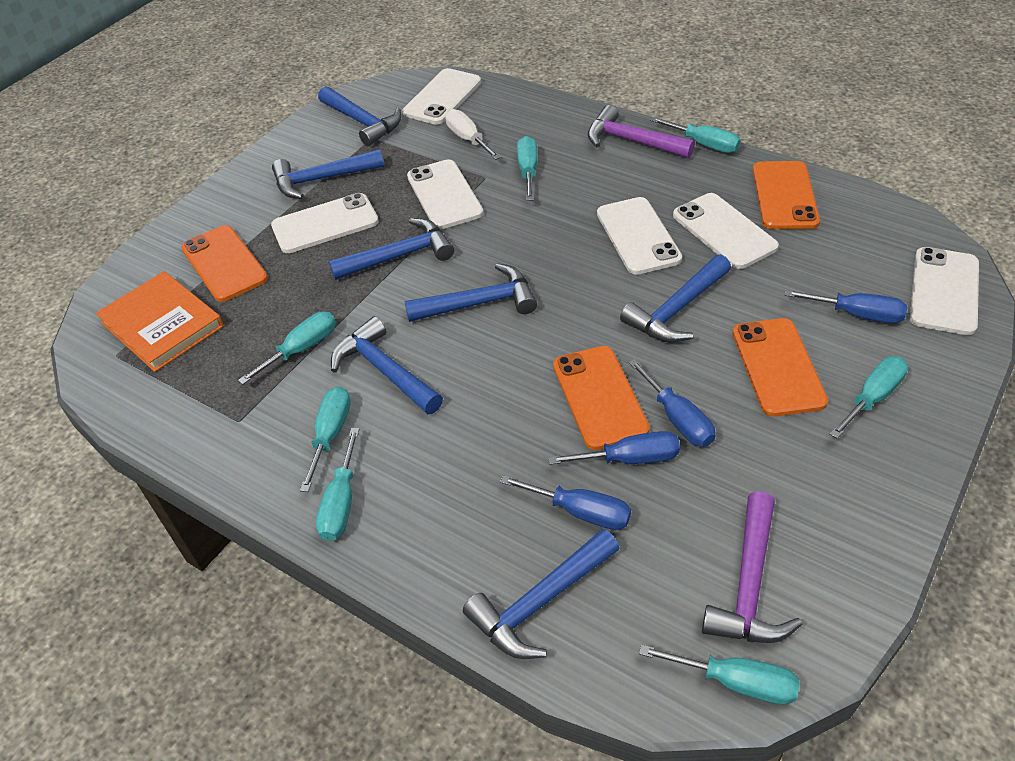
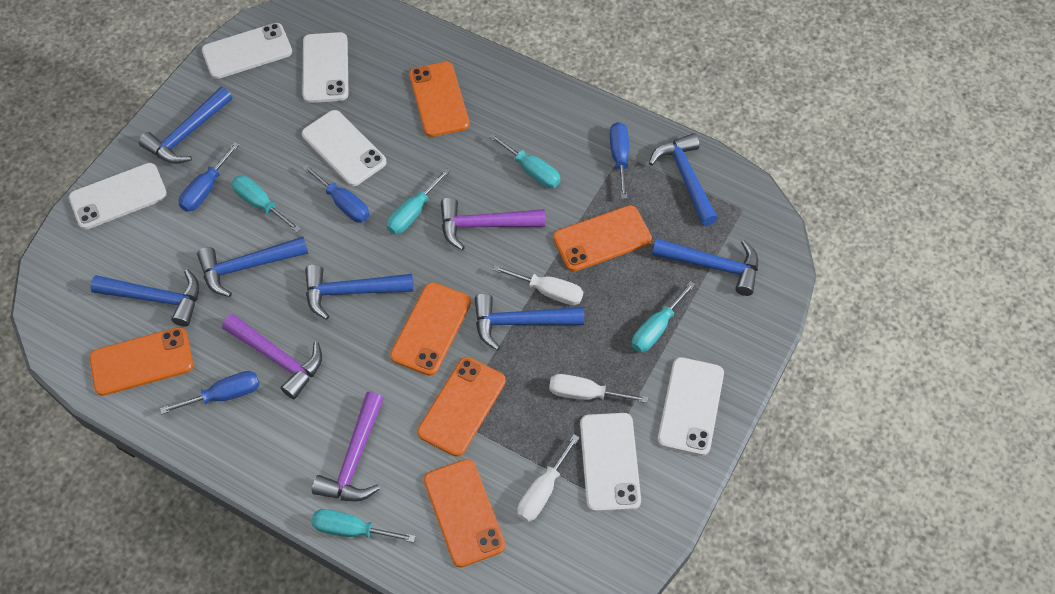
orange book: [96,271,224,372] = 1 -> none = 0
orange phone: [181,225,268,302] [553,346,650,450] [732,318,828,417] [753,161,820,229] = 4 -> [90,327,193,396] [390,282,471,376] [409,62,469,137] [417,357,506,456] [424,459,505,568] [553,205,652,271] = 6
purple hammer: [588,105,695,158] [702,491,802,643] = 2 -> [222,314,322,399] [312,392,384,502] [441,198,545,250] = 3
turquoise screwdriver: [238,312,336,385] [300,386,351,492] [316,428,359,541] [517,136,537,201] [639,644,799,705] [650,117,741,153] [830,356,908,439] = 7 -> [232,175,301,232] [311,509,416,543] [387,168,450,234] [489,133,560,188] [632,281,696,353] = 5
white screwdriver: [445,109,501,160] = 1 -> [493,265,583,305] [517,434,580,522] [549,374,648,403] = 3

